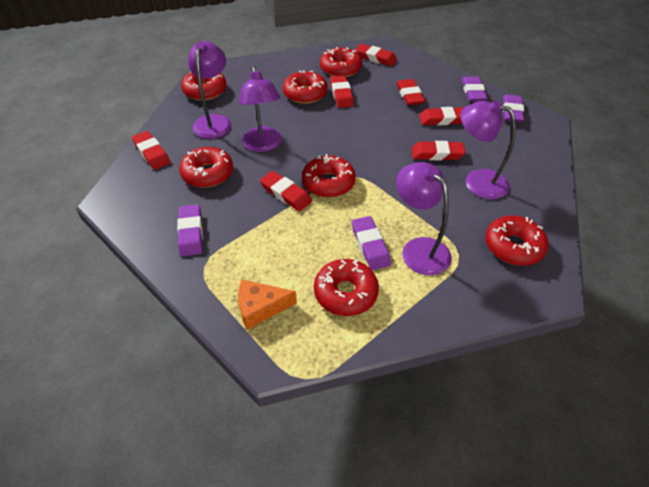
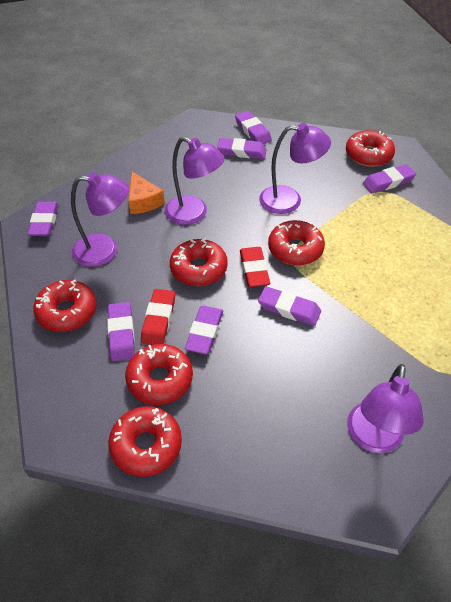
purple eraser: [177,204,203,256] [352,216,391,270] [461,76,488,102] [503,95,524,123] = 4 -> [28,202,59,236] [107,302,135,361] [185,306,223,354] [217,138,267,159] [235,111,272,144] [258,286,321,326] [363,164,416,193] = 7
red donut: [179,147,233,188] [181,71,227,101] [283,70,328,104] [302,154,356,198] [314,259,379,316] [320,47,362,77] [485,215,549,266] = 7 -> [33,279,96,332] [108,406,182,477] [125,344,193,405] [170,238,228,286] [268,220,325,266] [346,130,395,167] = 6
red eraser: [132,131,170,170] [260,171,312,211] [330,75,354,108] [355,44,397,66] [396,79,425,106] [411,141,466,160] [419,107,464,125] = 7 -> [141,289,175,345] [240,247,270,287] = 2

